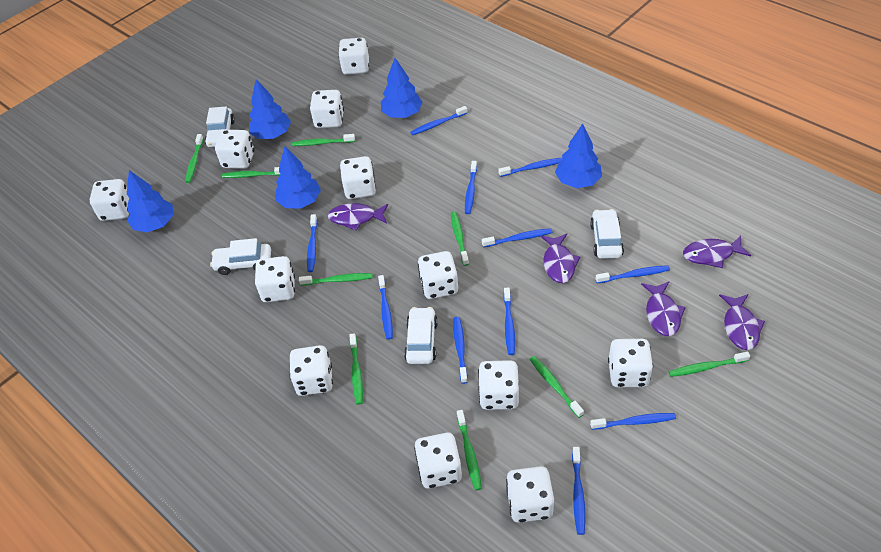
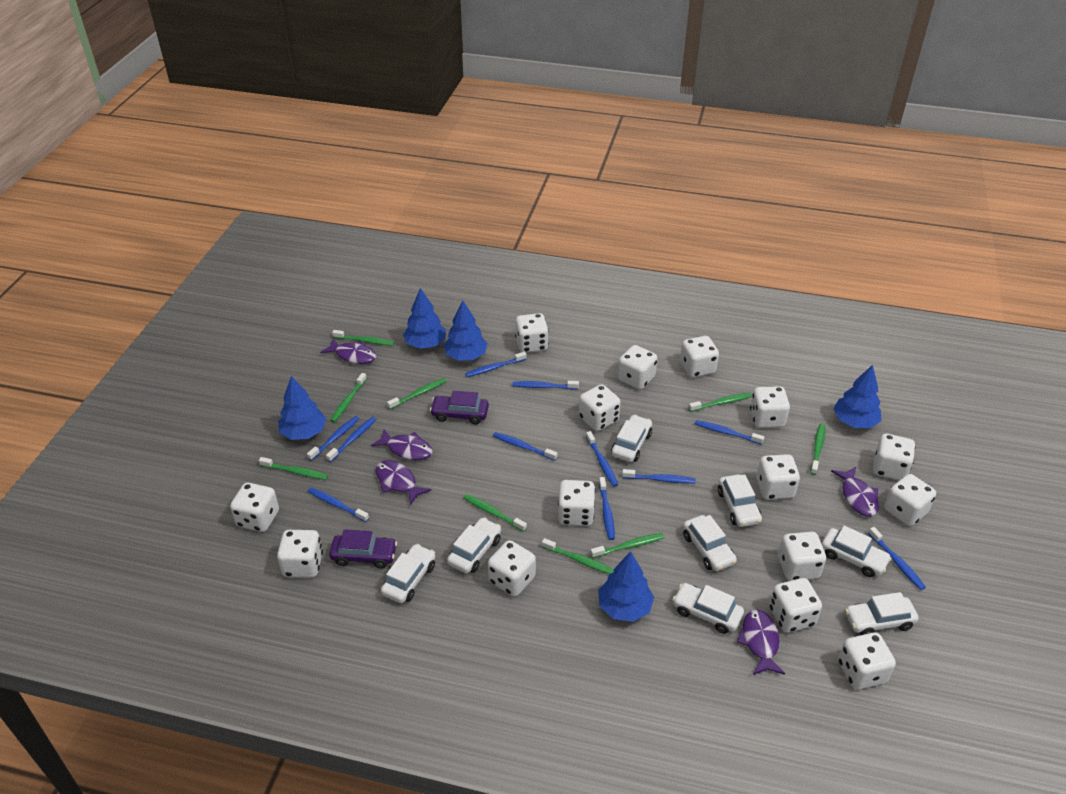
purple car: none = 0 -> [329,529,397,569] [430,391,489,424] = 2
white car: [205,107,235,147] [210,238,271,275] [404,307,438,364] [590,209,624,259] = 4 -> [381,544,435,603] [447,517,501,573] [611,415,652,462] [672,583,744,634] [683,515,737,571] [718,474,762,527] [822,526,892,577] [845,592,919,635] = 8
white dice: [90,179,129,221] [215,129,254,169] [255,256,295,302] [290,345,333,396] [310,90,344,128] [338,38,369,75] [340,156,376,199] [414,433,462,489] [418,251,458,299] [478,360,519,410] [506,466,554,523] [608,339,653,387] = 12 -> [230,483,279,532] [277,530,323,578] [488,540,536,596] [515,313,549,353] [558,480,596,526] [579,384,621,431] [617,345,658,389] [680,336,719,378] [750,386,790,428] [756,454,800,500] [769,578,822,633] [778,532,826,581] [838,632,896,690] [873,434,915,480] [884,474,936,526] = 15

